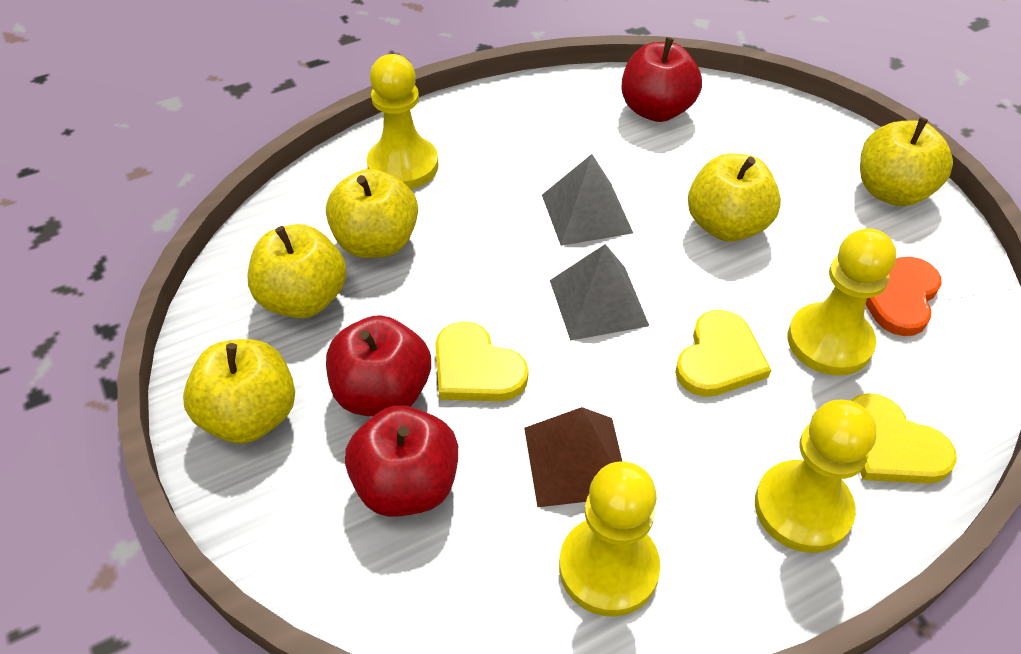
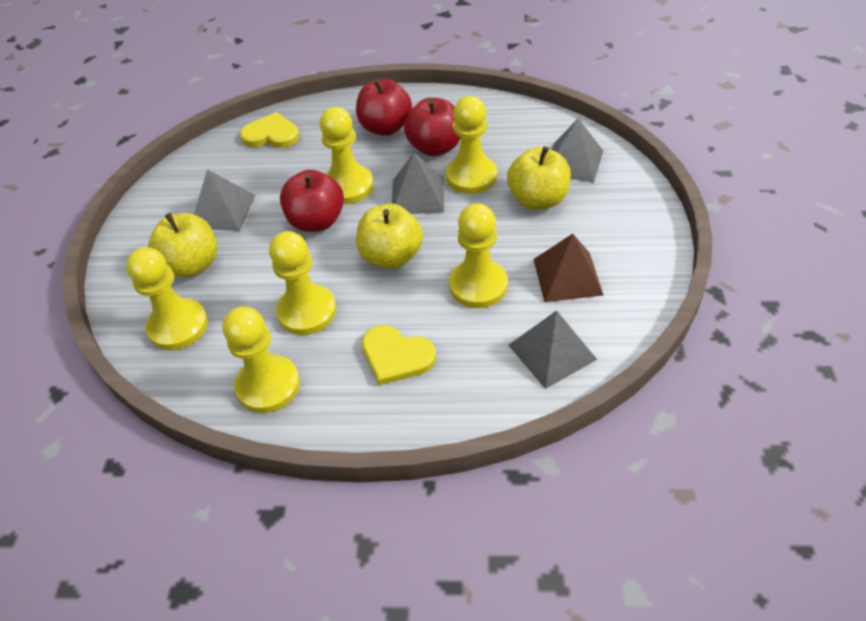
grey pyramid: [542,154,633,246] [550,244,649,341] = 2 -> [194,169,255,231] [392,153,444,214] [508,310,597,389] [552,118,603,183] = 4
orange heart: [866,257,941,336] = 1 -> none = 0
yellow apple: [183,339,295,443] [248,224,347,318] [326,169,418,258] [688,153,781,242] [860,117,953,206] = 5 -> [148,213,217,277] [356,204,423,269] [507,146,571,210] = 3
yellow heart: [435,321,529,401] [675,310,771,397] [850,393,957,484] = 3 -> [240,112,299,148] [362,325,436,385] = 2
yellow pawn: [367,54,439,189] [559,461,660,616] [755,400,876,553] [788,228,896,376] = 4 -> [126,247,208,350] [222,307,300,413] [269,231,336,335] [320,107,374,204] [446,96,497,194] [449,203,508,308] = 6

